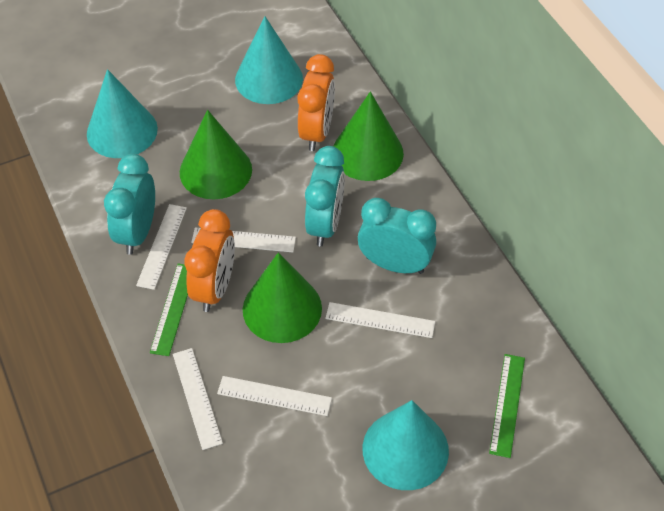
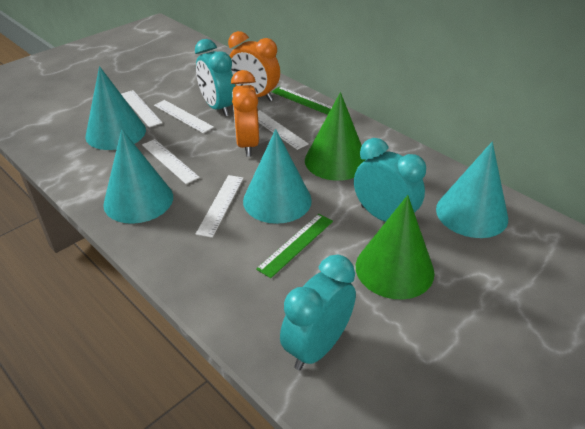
green cone: [180,110,252,199] [243,252,322,343] [333,91,404,181] = 3 -> [305,92,366,181] [356,195,434,300] = 2
turquoise cone: [87,69,158,158] [235,16,303,104] [363,400,449,490] = 3 -> [85,66,146,150] [103,129,173,224] [243,129,312,224] [436,142,508,238] = 4

